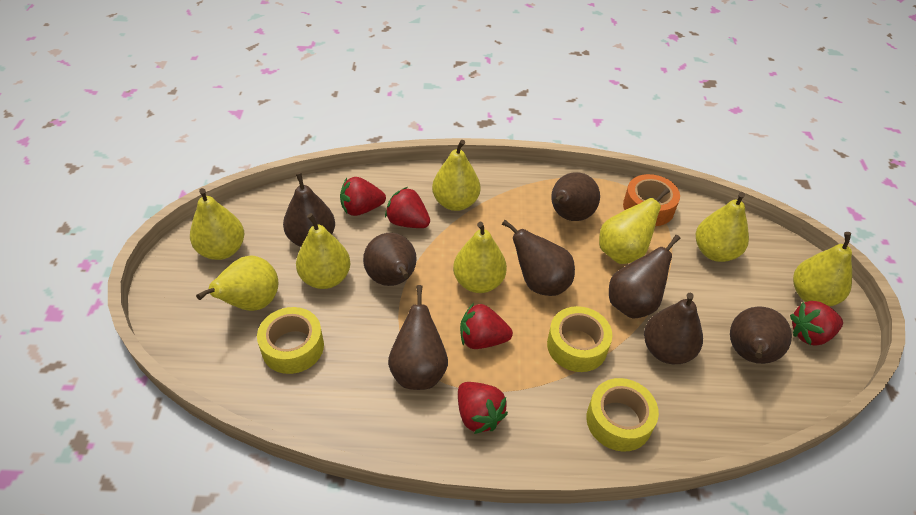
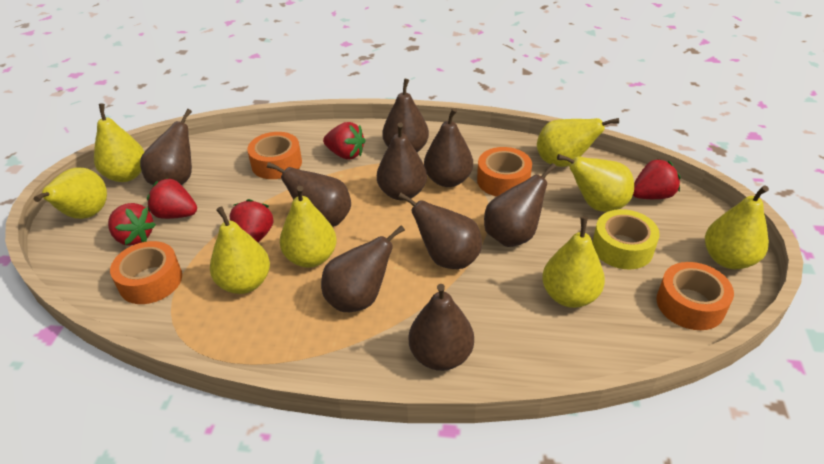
brown pear: [283,172,335,247] [363,233,417,286] [388,285,448,390] [502,220,575,296] [551,173,600,221] [609,235,680,319] [644,293,703,364] [730,306,792,364] = 8 -> [140,109,192,185] [267,162,351,227] [321,225,405,312] [377,122,427,200] [382,79,429,152] [398,193,482,269] [409,284,474,371] [424,108,473,187] [484,163,556,247] = 9
orange tape: [623,174,680,226] = 1 -> [110,241,182,304] [247,132,302,179] [477,147,532,197] [657,262,734,330] = 4
yellow tape: [257,307,324,374] [547,306,612,372] [586,378,659,452] = 3 -> [592,209,660,269] = 1

